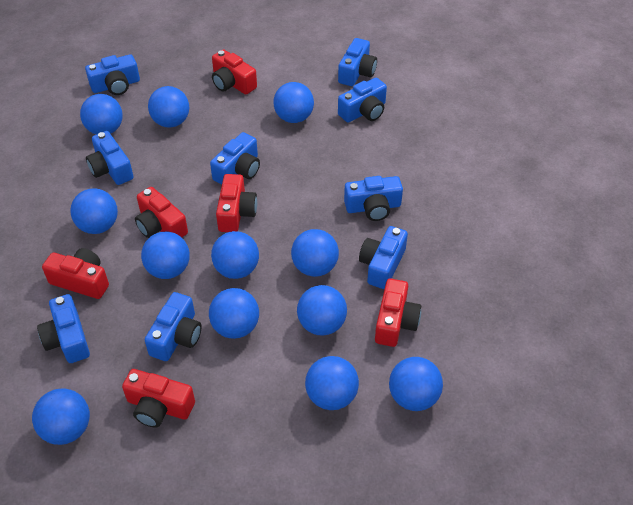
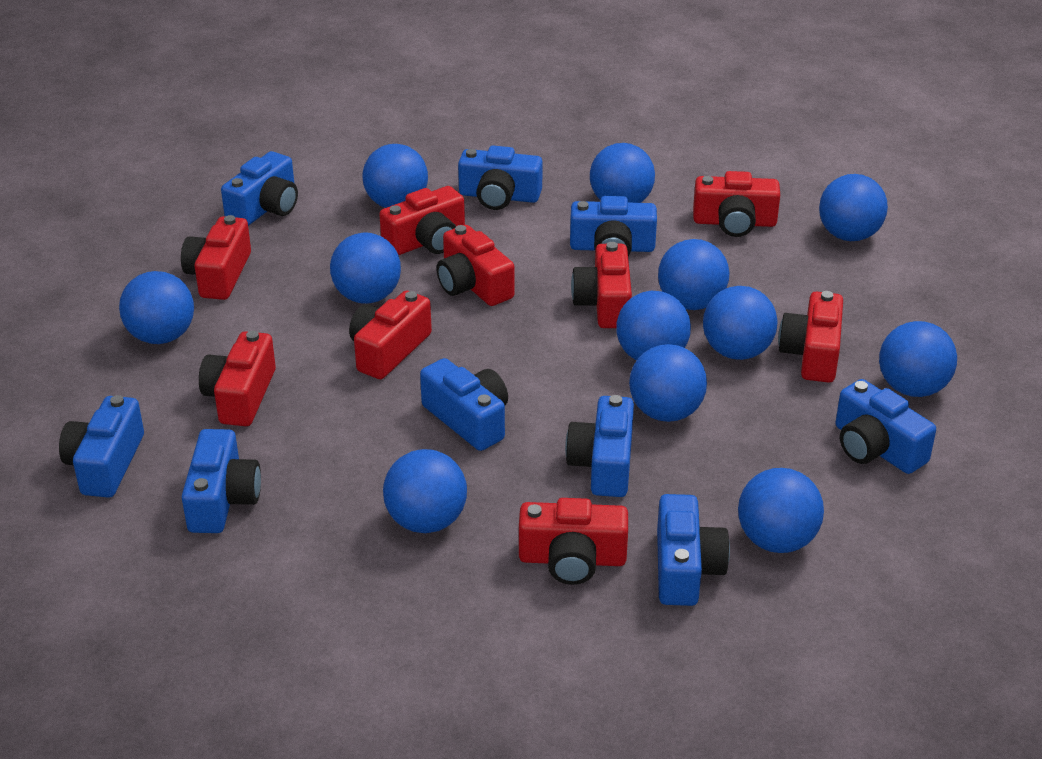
red camera: [42,248,109,299] [122,369,195,428] [135,187,188,238] [212,49,257,95] [216,174,257,232] [375,279,421,347] = 6 -> [181,215,251,300] [199,331,276,426] [349,291,432,379] [379,186,465,255] [436,225,515,306] [519,498,628,585] [571,242,632,328] [693,171,780,237] [778,291,843,383] = 9

